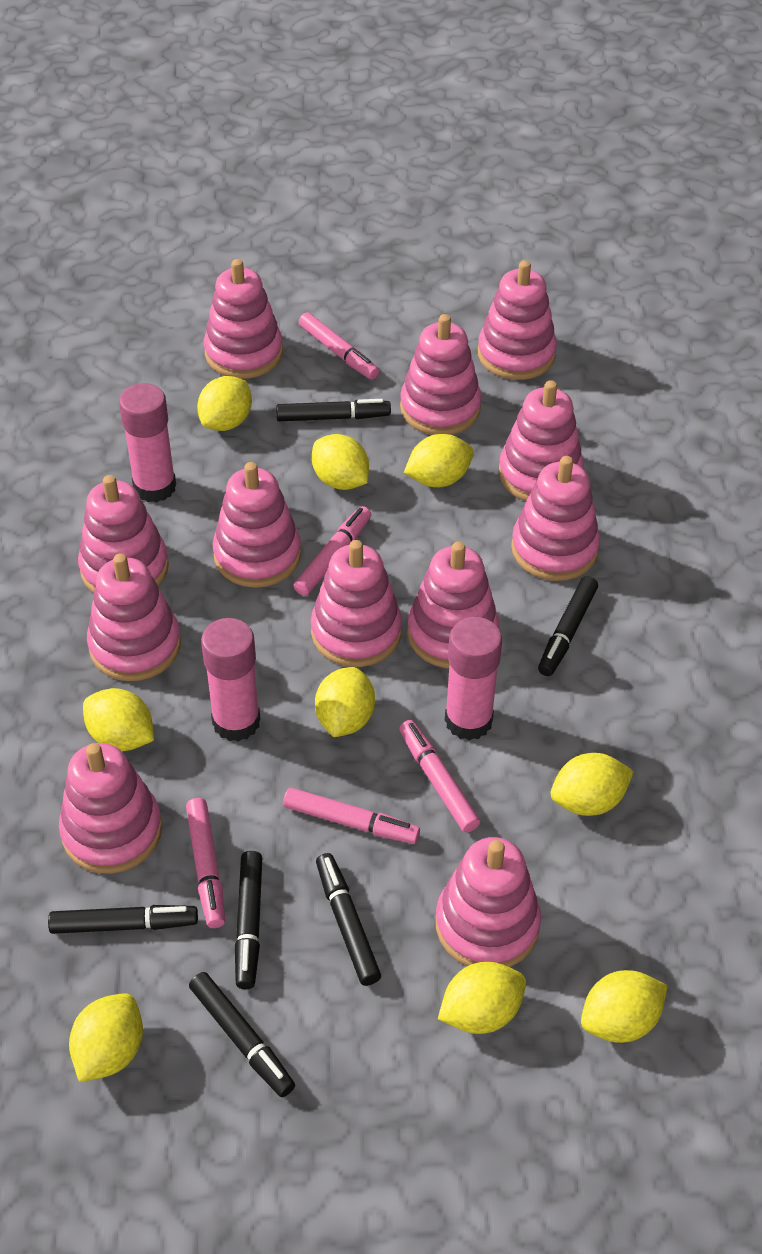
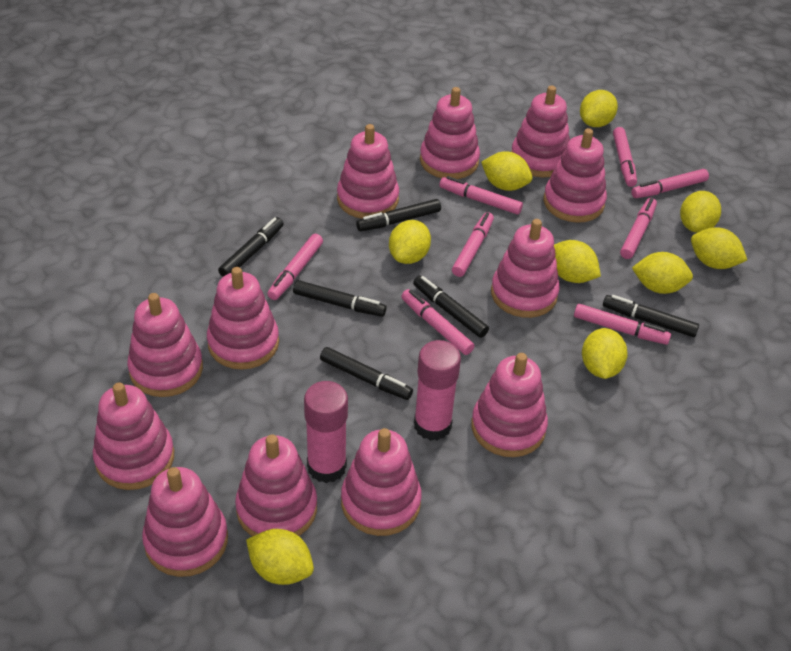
pink glue stick: [119,383,176,503] [201,618,261,742] [445,617,502,741] = 3 -> [304,381,348,483] [414,340,461,441] = 2
pink marker: [186,798,225,928] [283,788,420,844] [293,506,371,596] [299,312,379,380] [399,720,480,833] = 5 -> [267,234,323,300] [401,289,475,355] [440,176,523,214] [452,212,494,277] [574,304,671,345] [613,127,637,187] [620,198,657,259] [631,169,709,198] = 8

